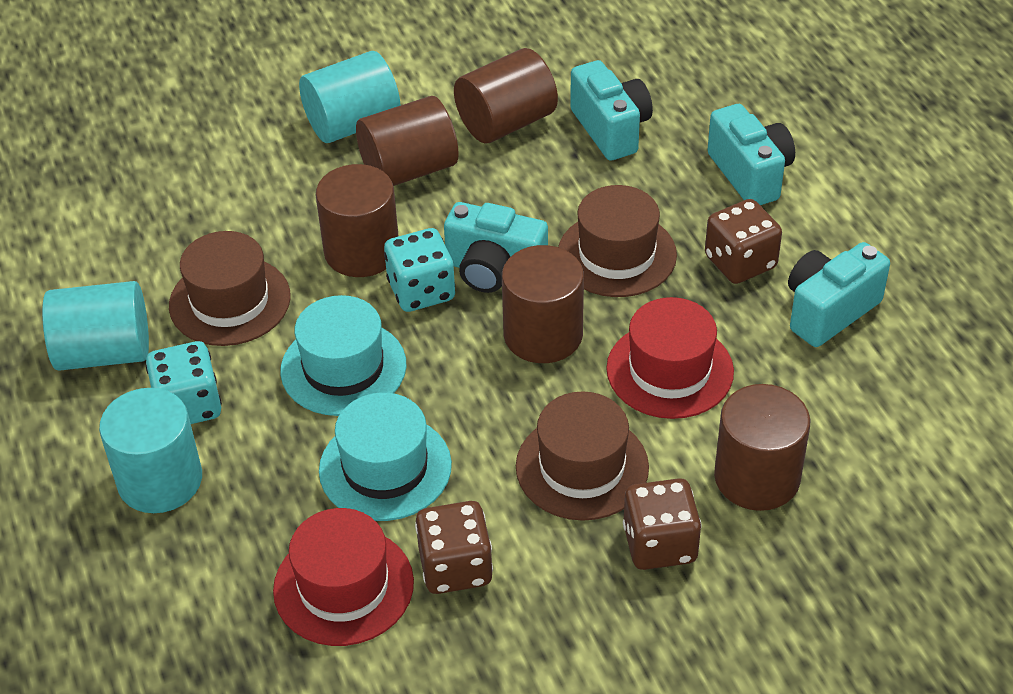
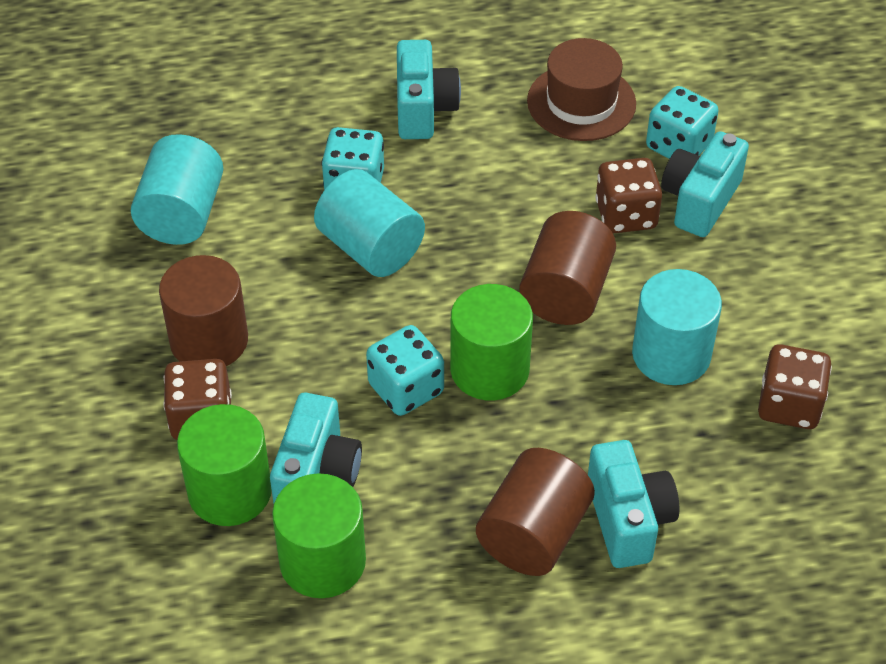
brown cylinder: [316,164,399,277] [356,96,459,186] [454,48,558,143] [502,245,584,363] [714,384,810,511] = 5 -> [159,255,248,366] [476,448,595,576] [519,211,616,325] = 3
brown hat: [169,231,291,346] [516,391,649,521] [558,185,677,297] = 3 -> [527,38,636,141] = 1
green cylinder: none = 0 -> [177,404,272,526] [272,473,366,598] [450,284,533,401] = 3
red hat: [273,508,414,646] [606,297,734,419] = 2 -> none = 0
turquoise dice: [146,341,222,424] [384,228,455,312] = 2 -> [321,127,384,190] [366,325,444,416] [646,86,719,159] = 3
turquoise hat: [280,295,407,416] [319,393,452,521] = 2 -> none = 0

